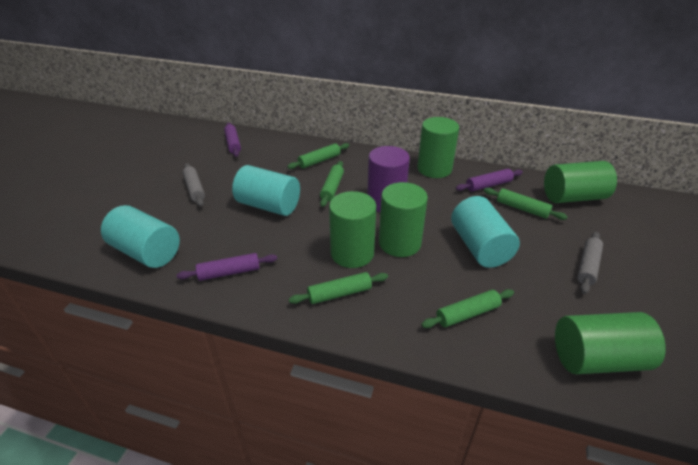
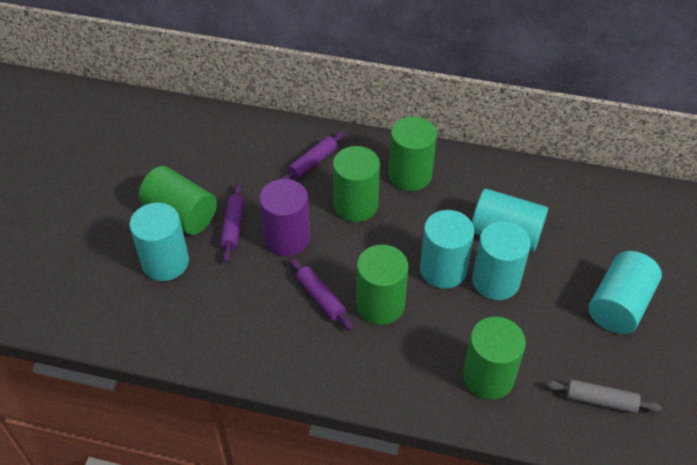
green rolling pin: [287,143,349,169] [289,272,388,304] [320,161,344,207] [421,289,514,328] [484,188,568,220] = 5 -> none = 0
grey rolling pin: [183,163,205,207] [577,232,603,294] = 2 -> [545,379,662,413] = 1
turquoise cylinder: [101,205,180,268] [232,165,300,216] [451,196,520,268] = 3 -> [129,203,189,281] [420,210,474,289] [472,189,548,252] [472,221,531,300] [589,251,662,334] = 5

